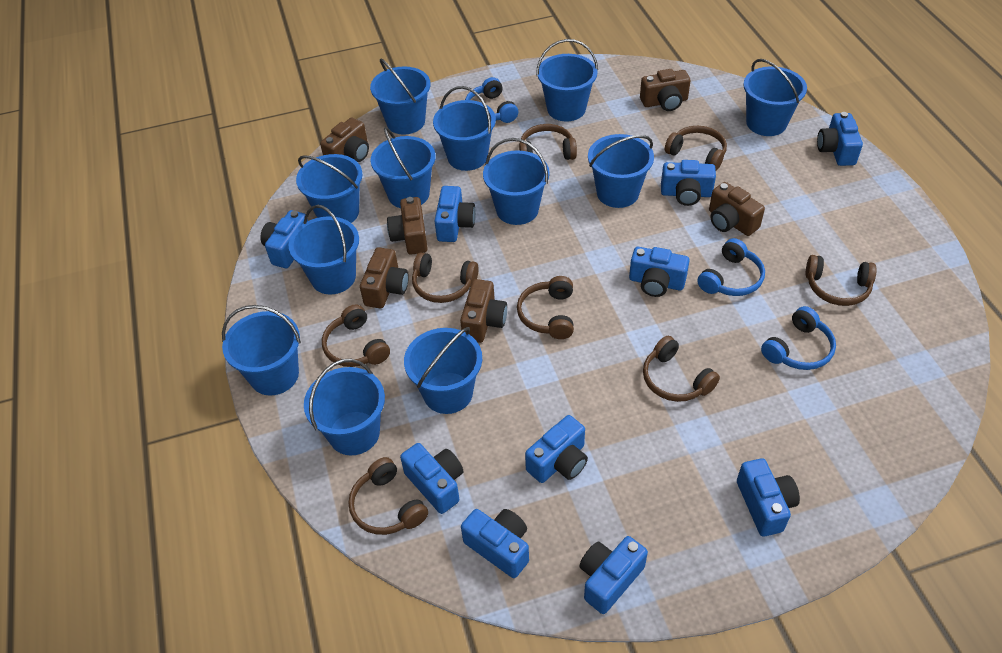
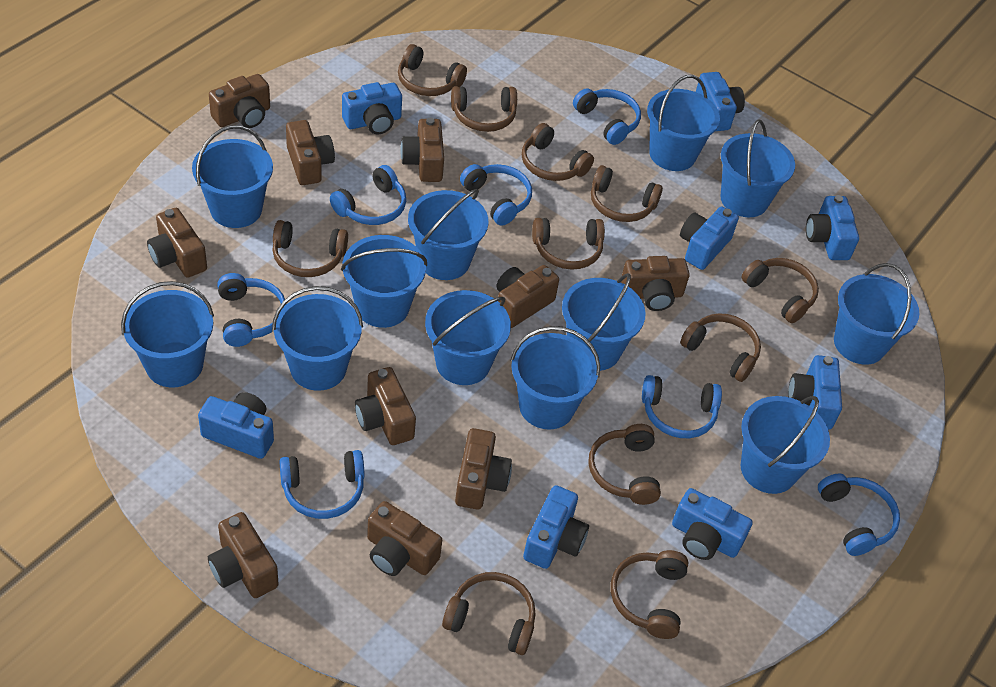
blue camera: [260,210,308,268] [400,443,463,514] [435,186,476,242] [461,509,529,578] [525,415,588,483] [580,536,648,614] [629,247,690,297] [661,160,716,206] [737,458,800,537] [817,112,863,166] = 10 -> [198,392,274,459] [342,82,402,134] [523,485,589,569] [672,488,753,560] [680,206,739,270] [696,72,745,131] [788,355,842,430] [806,195,859,260] = 8
blue headphones: [465,77,518,123] [697,238,765,296] [761,306,836,370] = 3 -> [217,273,285,347] [279,450,364,519] [330,165,406,225] [460,164,532,226] [573,88,641,145] [642,375,722,438] [818,474,900,556] = 7
brown camera: [320,117,369,162] [360,247,409,308] [387,197,428,255] [460,279,507,343] [640,69,691,111] [709,182,765,236] = 6 -> [147,208,207,278] [208,512,279,598] [209,74,270,128] [286,120,335,185] [355,367,416,445] [367,501,442,576] [400,118,444,182] [455,428,512,510] [496,265,559,328] [621,256,690,311] = 10
brown headphones: [322,304,390,367] [348,457,428,535] [412,252,479,303] [517,276,574,339] [519,124,577,160] [643,336,720,402] [665,126,727,171] [806,255,877,306] = 8 -> [272,220,348,277] [398,44,467,96] [442,572,536,655] [451,86,517,132] [522,123,594,181] [532,218,605,270] [588,424,661,505] [591,165,663,222] [611,550,689,639] [680,313,761,382] [741,258,819,323] = 11

